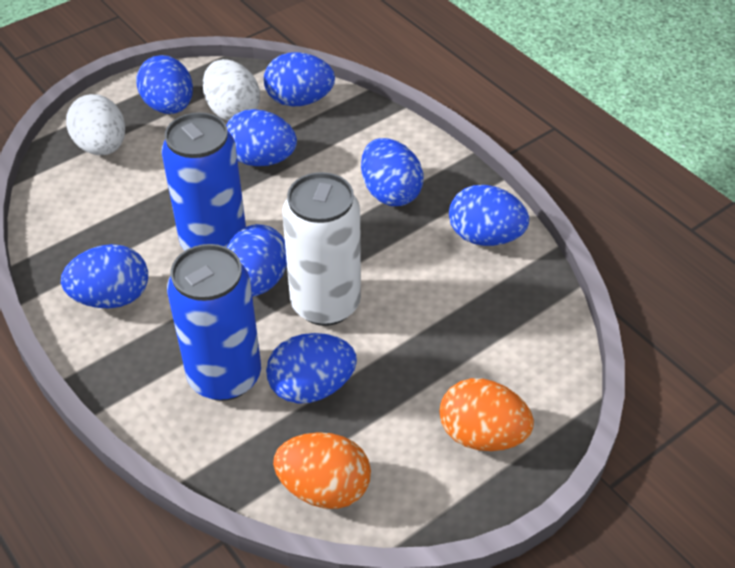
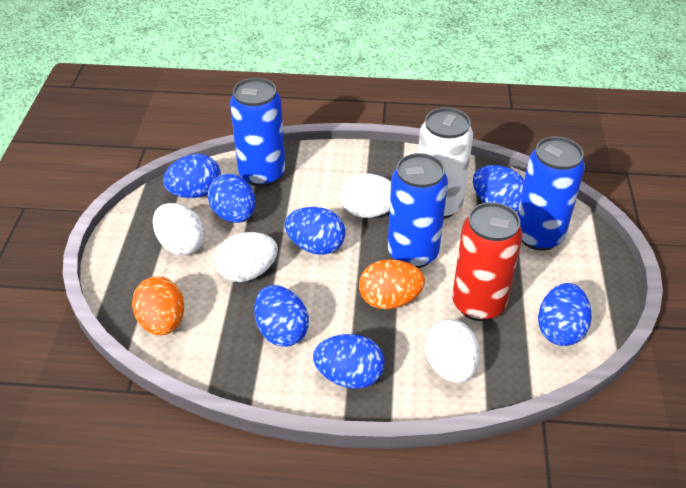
blue can: [162,112,246,251] [167,244,261,401] = 2 -> [230,78,285,187] [388,153,448,268] [517,137,585,251] = 3
blue egg: [61,244,148,308] [136,55,193,114] [226,109,297,166] [227,224,287,297] [264,52,335,107] [266,333,357,404] [361,138,423,206] [449,185,529,246] = 8 -> [163,154,221,198] [208,174,255,223] [254,285,309,347] [285,207,346,255] [313,334,384,389] [473,165,524,212] [538,283,592,346] = 7
red can: none = 0 -> [452,202,523,321] = 1
white egg: [66,94,125,155] [203,59,260,121] = 2 -> [153,203,205,256] [215,232,278,282] [340,174,391,218] [425,319,480,383] = 4

